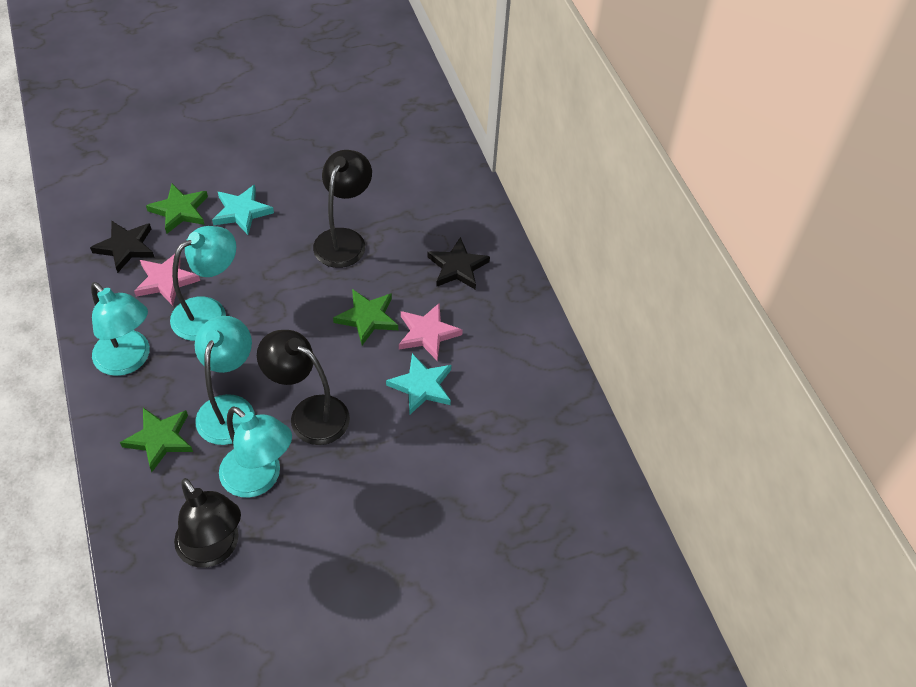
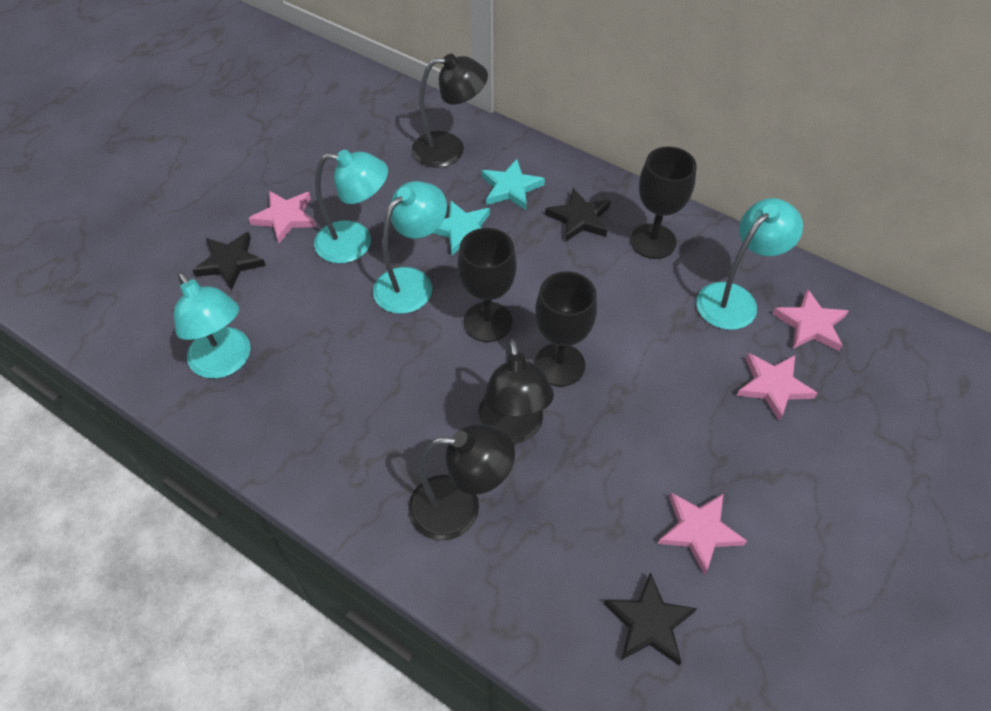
black goblet: none = 0 -> [458,228,516,342] [534,271,597,386] [630,146,697,259] = 3
black star: [90,221,155,273] [427,237,490,290] = 2 -> [192,232,266,290] [545,188,610,242] [604,572,697,665] = 3
green star: [120,408,193,472] [146,184,208,234] [333,289,398,345] = 3 -> none = 0
pink star: [134,254,200,306] [399,303,463,361] = 2 -> [248,191,317,243] [658,492,747,575] [736,353,818,422] [772,289,848,351] = 4

